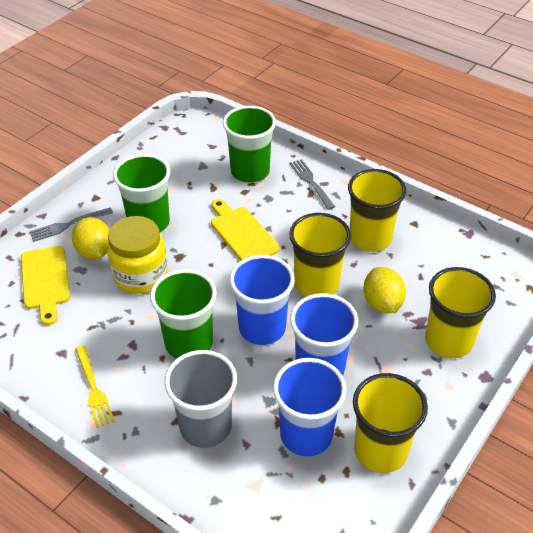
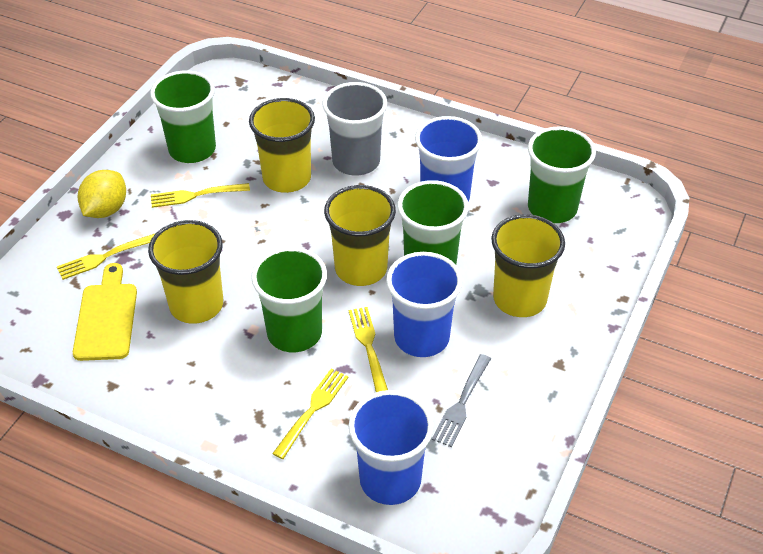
green cup: [113,154,170,232] [150,269,217,359] [223,106,276,183] = 3 -> [150,70,216,163] [251,247,327,352] [398,180,469,265] [528,127,596,223] = 4
grey fork: [29,208,113,242] [289,159,335,210] = 2 -> [432,354,491,447] = 1
yellow cutting board: [21,246,70,325] [211,199,280,261] = 2 -> [73,263,137,361] = 1
yellow fork: [75,345,114,428] = 1 -> [57,233,156,280] [151,183,250,208] [272,369,349,459] [349,307,388,392] = 4
yellow jar: [107,216,168,294] = 1 -> none = 0
yellow lemon: [72,217,110,259] [363,267,406,313] = 2 -> [78,170,126,218] = 1

